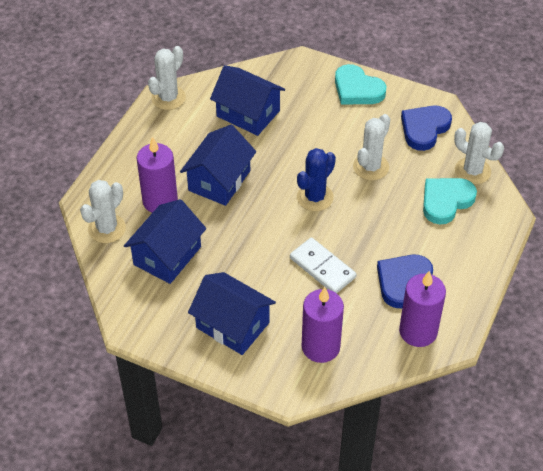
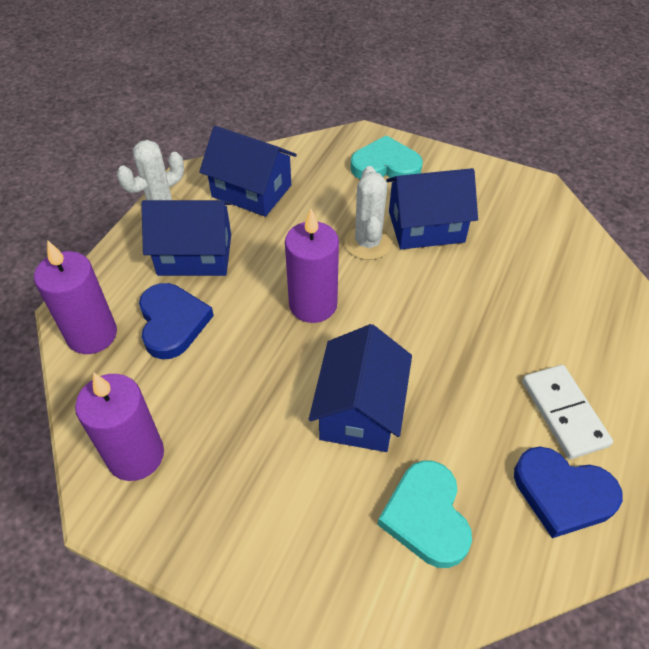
blue cactus: [297,148,336,211] = 1 -> none = 0
white cactus: [80,180,126,243] [148,46,186,110] [353,114,390,181] [454,122,504,185] = 4 -> [117,140,184,219] [344,166,392,260] = 2

